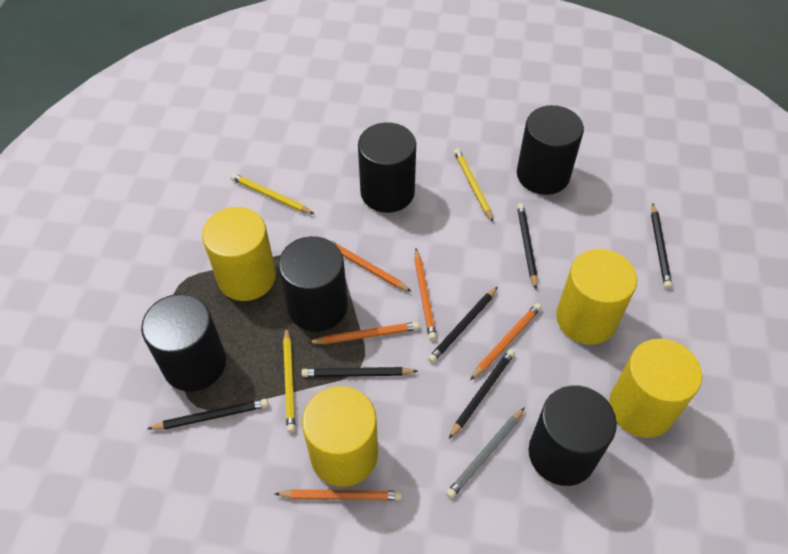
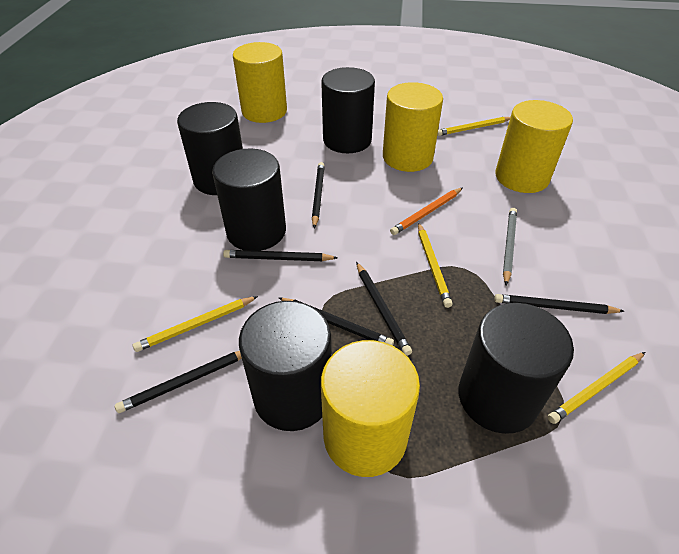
orange pencil: [275,489,402,500] [307,322,420,344] [328,239,412,292] [414,249,437,340] [470,303,542,380] = 5 -> [390,187,463,235] = 1
yellow pencil: [230,173,314,214] [283,326,295,432] [454,148,493,222] = 3 -> [133,296,258,352] [418,222,453,308] [437,117,510,136] [548,352,645,424] = 4

